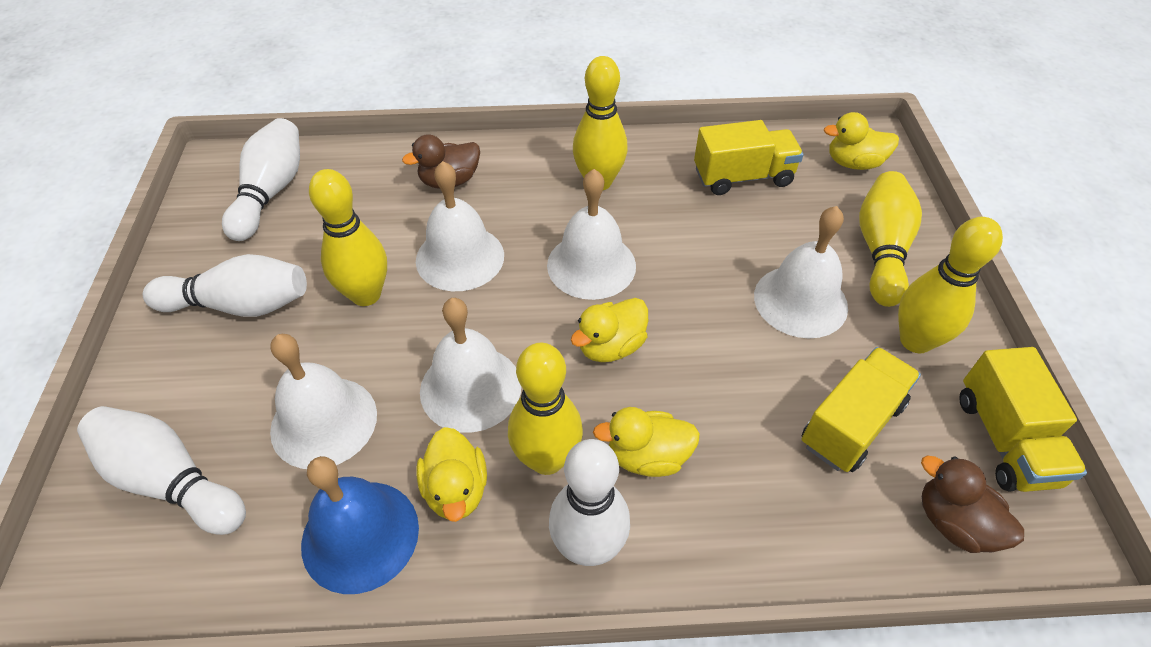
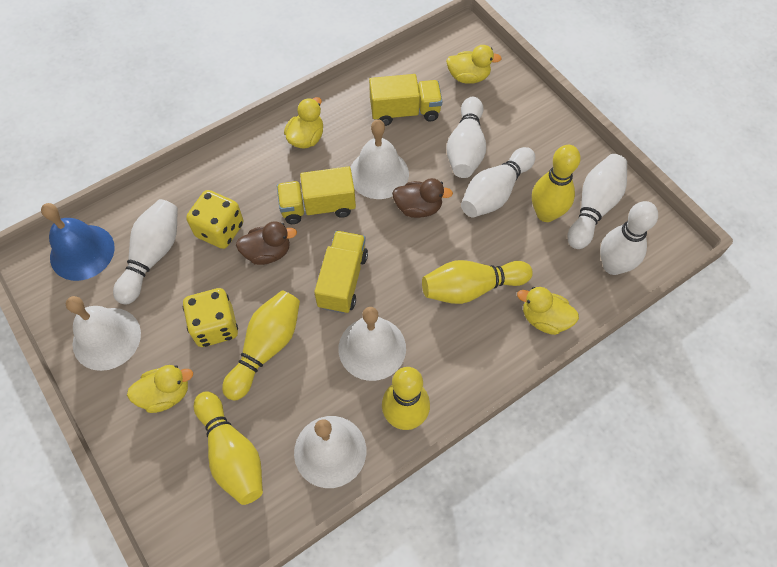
white bell: [270,334,377,469] [416,161,504,291] [420,298,521,433] [547,169,636,300] [754,206,848,338] = 5 -> [66,296,141,371] [294,416,366,488] [339,307,406,381] [350,119,409,199] = 4
white bowling pin: [77,406,246,535] [143,254,307,317] [222,118,300,241] [549,439,630,566] = 4 -> [113,199,178,305] [446,96,486,178] [461,147,535,217] [567,154,627,249] [600,201,658,275] = 5
yellow dice: none = 0 -> [183,288,238,347] [186,190,244,249] = 2

